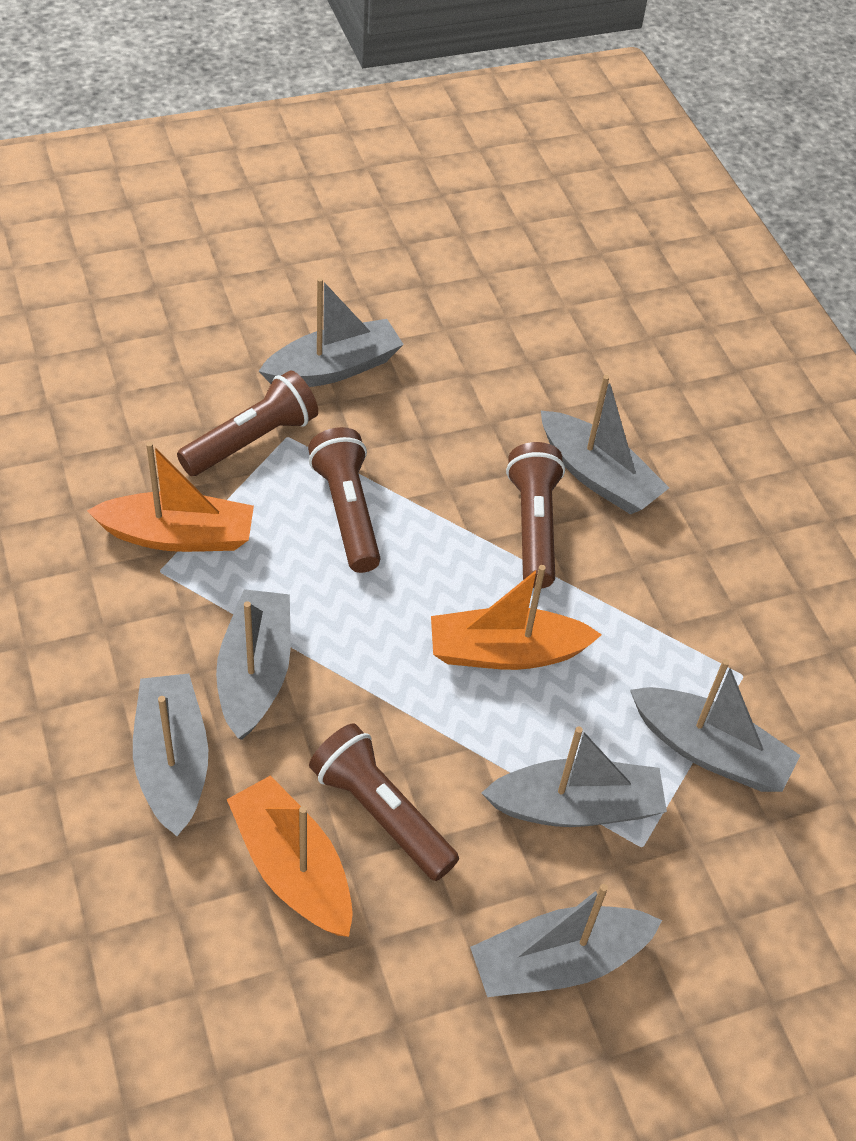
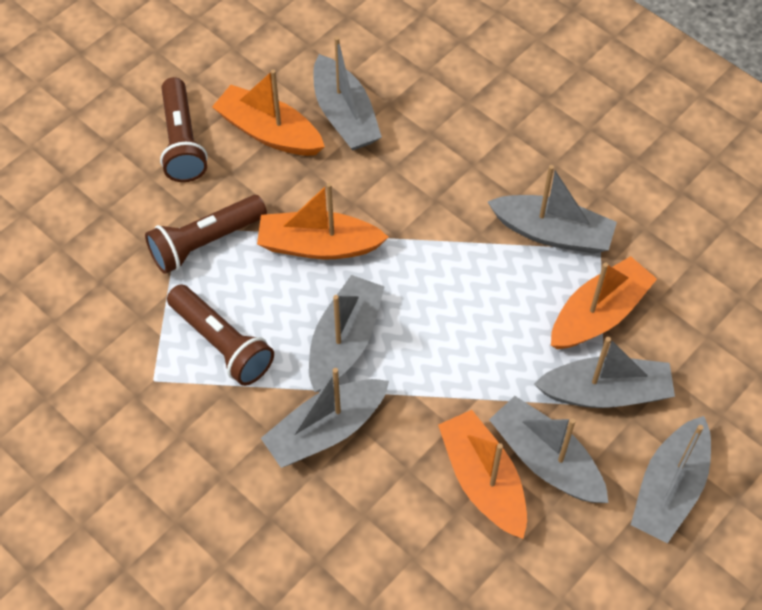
brown flashlight: [177,370,318,476] [308,427,380,573] [309,723,459,881] [506,442,565,588] = 4 -> [145,195,267,274] [160,77,208,182] [167,285,274,386] = 3
orange boat: [87,442,254,552] [227,775,353,937] [431,565,602,670] = 3 -> [212,69,325,156] [257,183,389,259] [438,410,527,539] [551,256,657,349] = 4

